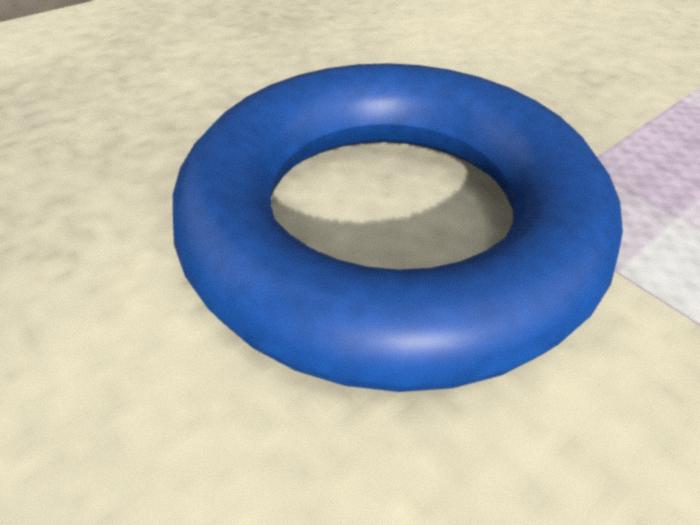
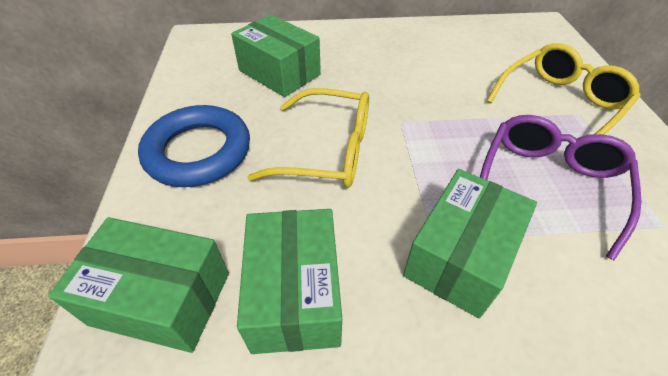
green box: none = 0 -> [48,217,229,353] [231,15,321,97] [237,209,342,354] [403,169,537,318] = 4
purple glasses: none = 0 -> [480,115,641,260] = 1
yellow glasses: none = 0 -> [247,88,369,188] [487,43,640,135] = 2

